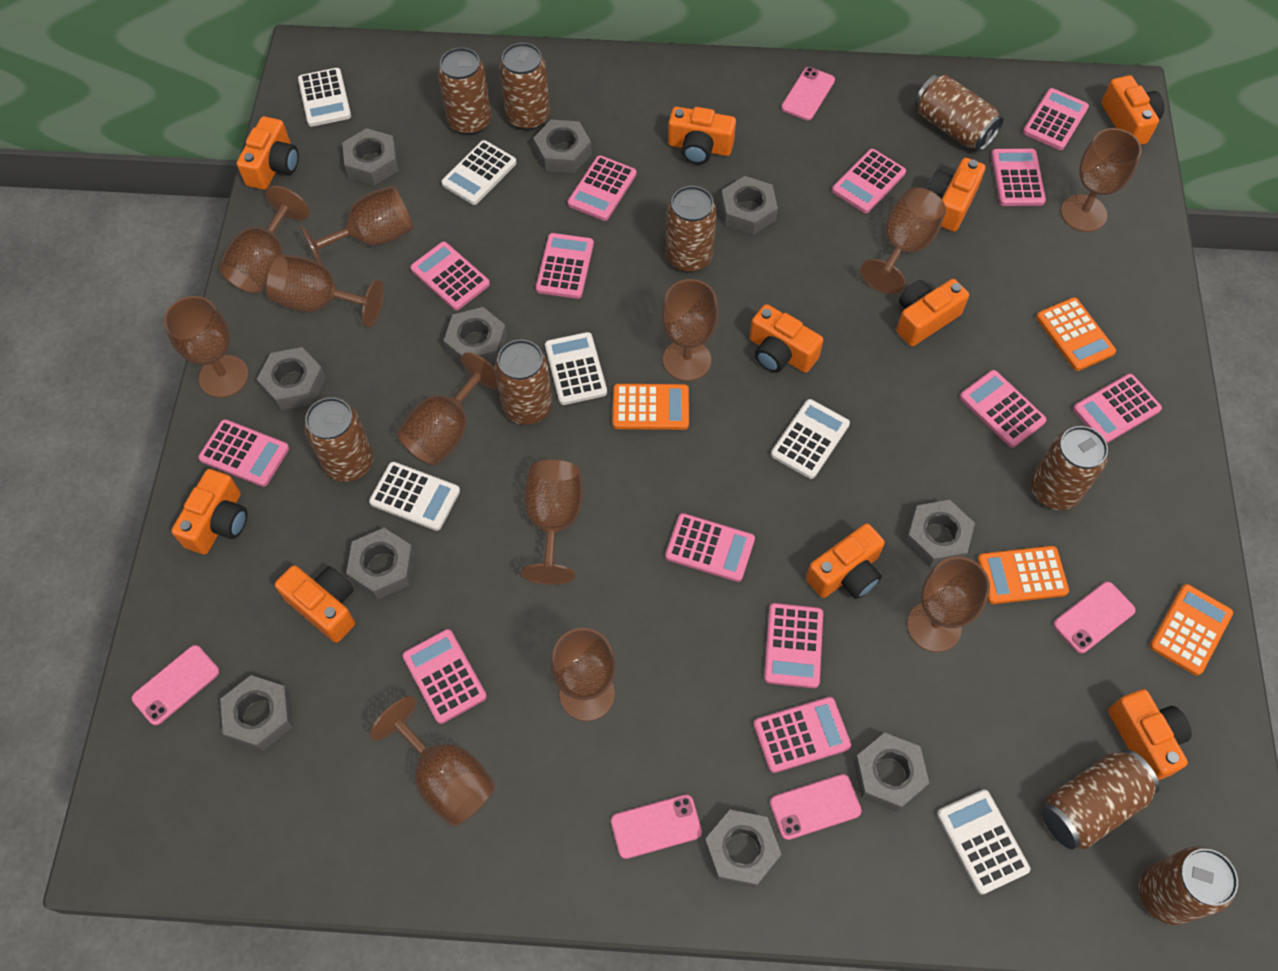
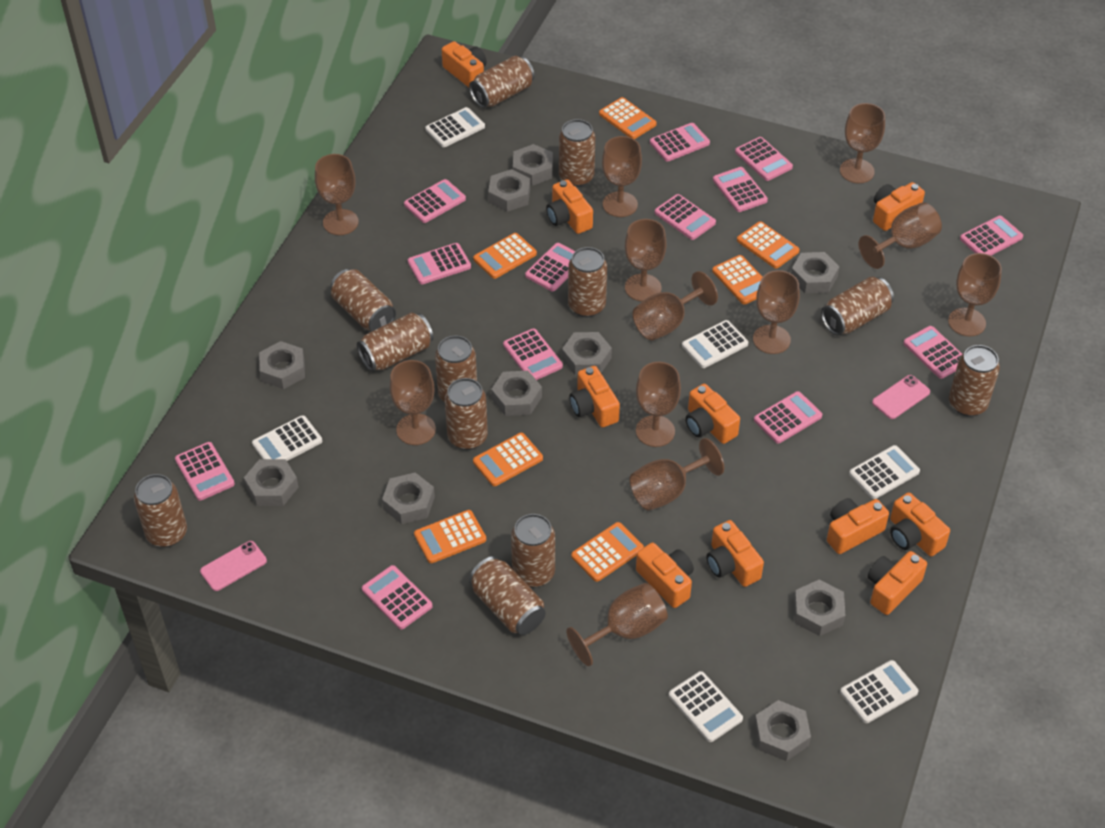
brown can: [304,397,373,482] [438,47,491,135] [495,340,552,425] [499,43,550,131] [666,186,717,273] [915,75,1004,151] [1031,426,1108,510] [1041,749,1160,849] [1139,847,1238,925] = 9 -> [134,474,187,547] [330,269,396,331] [357,313,434,372] [435,336,477,402] [445,378,488,450] [469,56,535,108] [469,556,546,635] [511,514,555,587] [559,119,595,187] [568,247,607,317] [821,277,894,335] [949,345,1000,417] = 12
orange calculator: [613,384,689,430] [977,546,1069,604] [1036,297,1116,371] [1150,584,1233,676] = 4 -> [414,510,486,563] [473,233,537,279] [473,433,543,486] [571,522,644,582] [599,97,657,139] [712,255,762,305] [737,221,799,269] = 7
pink phone: [132,645,219,725] [611,794,702,859] [770,774,862,840] [781,67,835,120] [1054,582,1136,653] = 5 -> [200,541,267,591] [872,375,930,419] = 2

